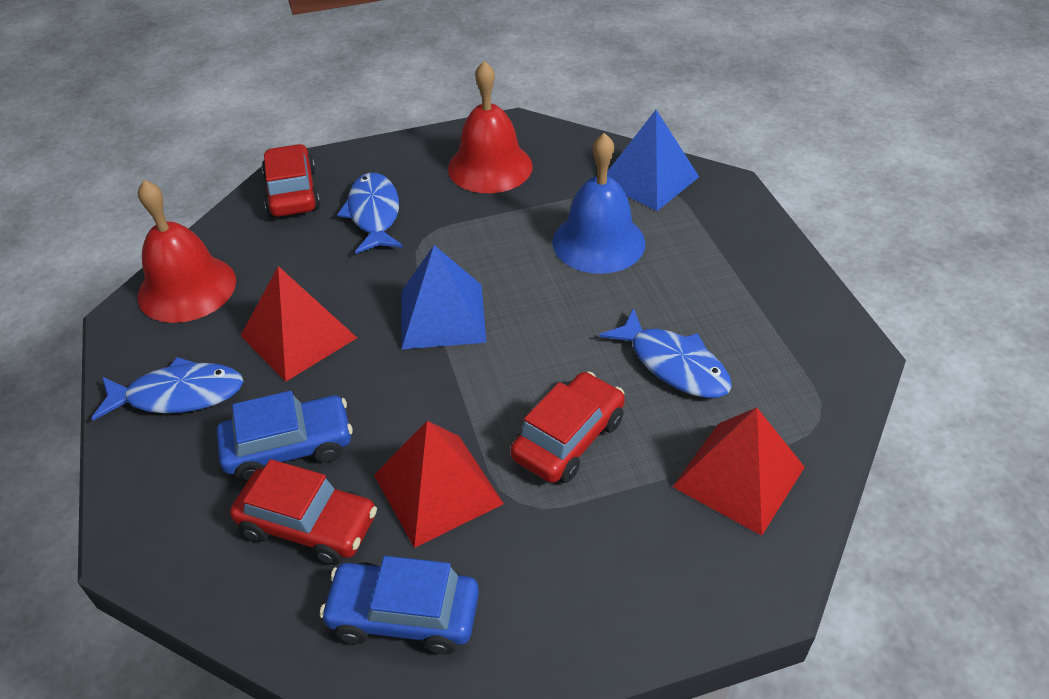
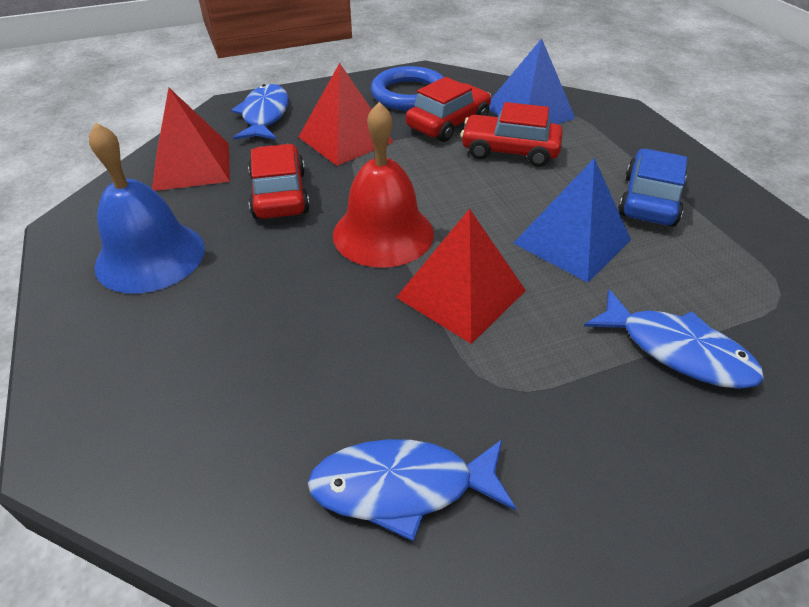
blue car: [217,391,353,482] [319,556,479,655] = 2 -> [618,149,687,227] = 1
blue ring: none = 0 -> [371,66,444,111] = 1
red bell: [138,180,236,323] [448,61,533,193] = 2 -> [333,102,434,268] = 1

